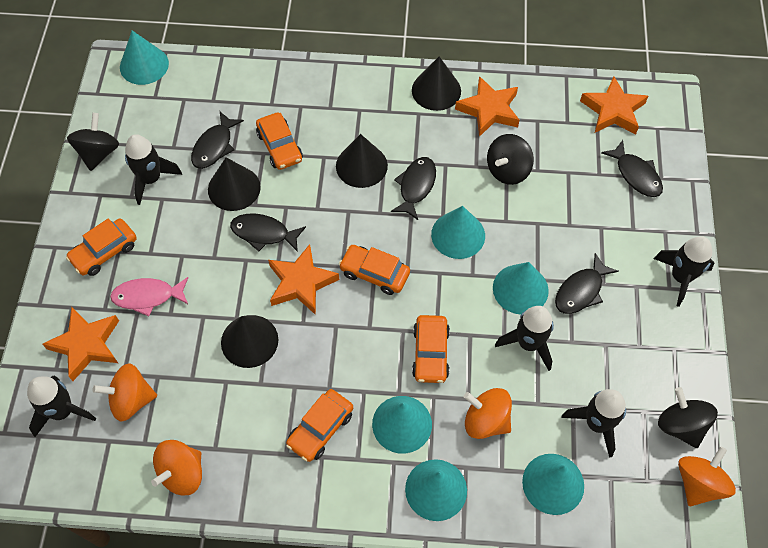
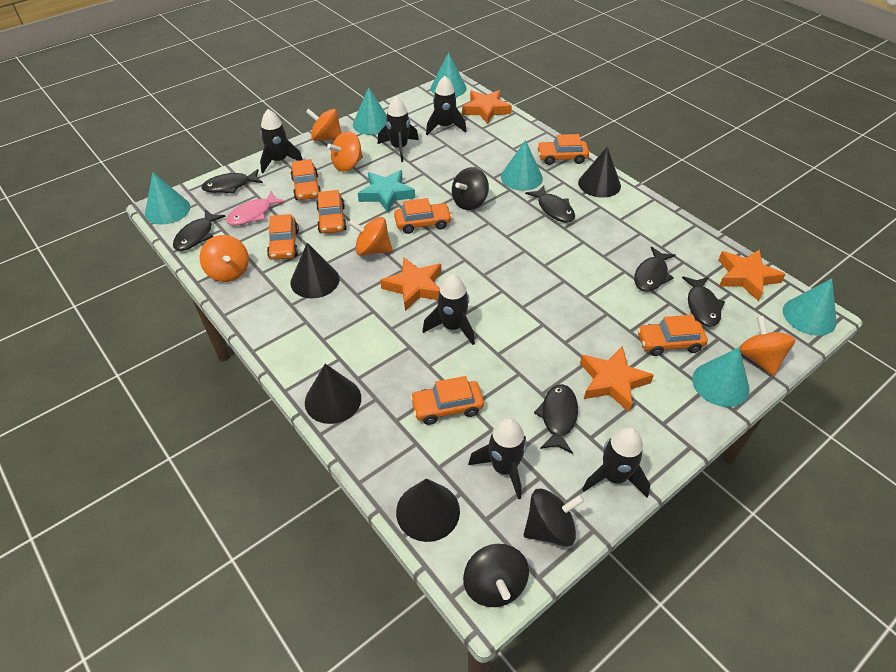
black fish: [191,112,244,169] [230,214,306,252] [391,157,436,220] [555,253,619,314] [601,140,663,197] = 5 -> [173,209,226,251] [201,169,263,194] [525,186,575,223] [534,384,578,454] [634,246,676,292] [682,276,725,327] = 6
black rocket: [27,375,96,437] [125,134,182,205] [495,306,554,371] [561,389,626,458] [653,236,715,307] = 5 -> [260,109,303,173] [378,96,419,162] [422,274,475,345] [426,76,467,135] [468,418,527,499] [582,427,650,497] = 6
orange car: [66,218,137,276] [256,112,303,170] [286,389,353,462] [339,245,410,295] [412,315,450,383] = 5 -> [267,214,299,260] [290,159,321,200] [316,190,347,233] [394,198,452,234] [410,376,484,425] [537,134,589,165] [637,315,708,356] = 7
orange spinning top: [93,363,157,421] [151,440,202,495] [464,388,512,439] [678,446,736,506] = 4 -> [200,235,249,282] [306,108,341,141] [327,131,363,172] [348,217,393,256] [739,316,796,376] = 5
turquoise star: none = 0 -> [358,170,415,213] = 1

